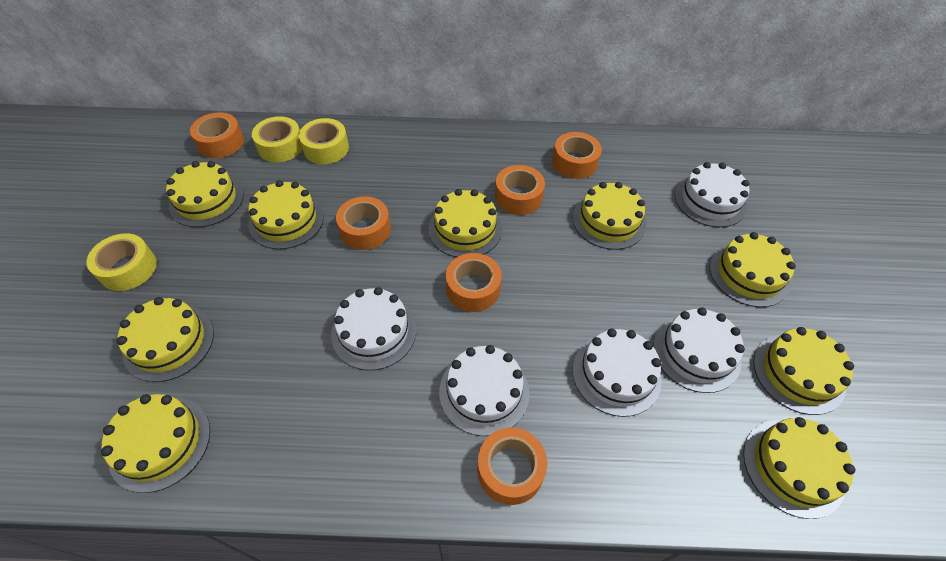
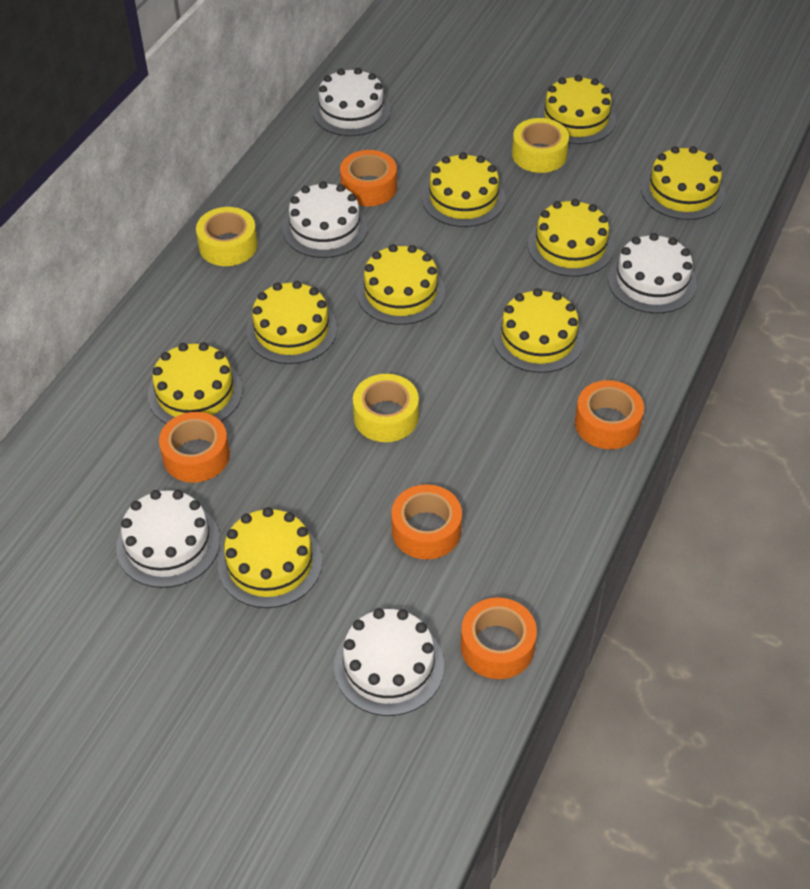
orange tape: [190,112,244,158] [336,196,391,250] [446,253,502,312] [477,427,547,505] [495,165,545,215] [552,132,602,179] = 6 -> [159,412,230,483] [340,150,397,206] [391,484,462,560] [461,597,537,679] [575,380,644,449] = 5

